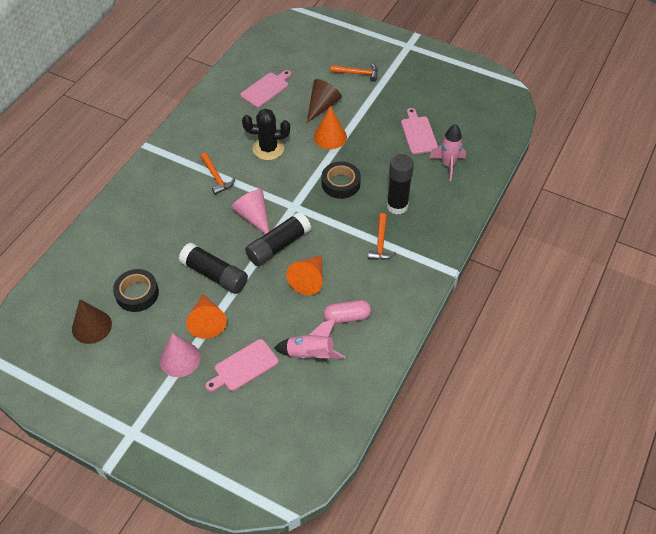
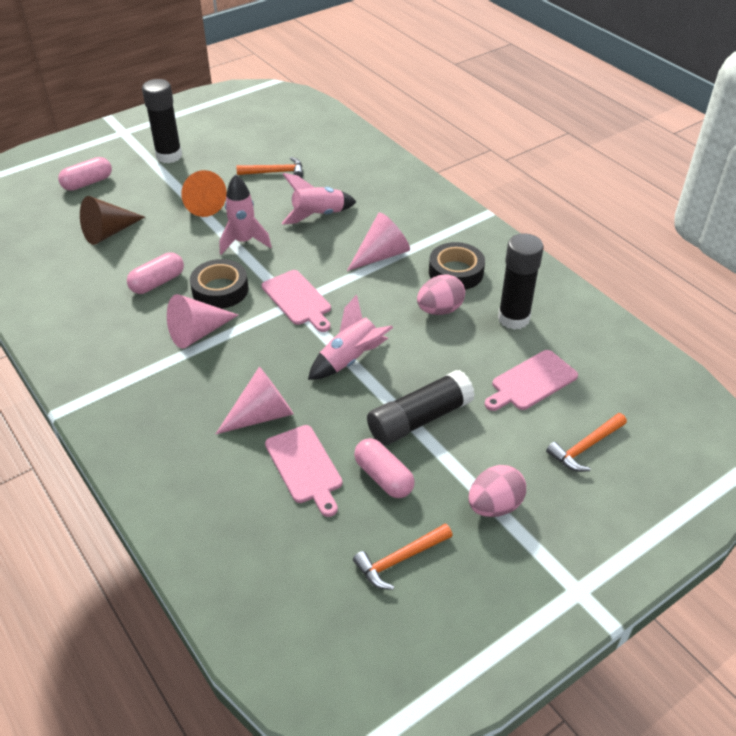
black cactus: [242,109,290,160] = 1 -> none = 0
brown cone: [72,299,112,344] [307,79,342,123] = 2 -> [80,196,145,245] = 1
orange cone: [186,294,227,339] [286,255,323,295] [314,106,347,149] = 3 -> [181,170,227,217] = 1
pink capsule: [323,300,371,324] = 1 -> [58,157,112,191] [127,252,184,294] [354,438,415,498] = 3
pink cone: [160,333,200,377] [231,189,269,234] = 2 -> [167,294,238,349] [216,367,294,434] [347,212,410,271] = 3
pink egg: none = 0 -> [417,274,465,315] [468,465,526,517] = 2
pink rocket: [274,319,345,359] [429,124,466,181] = 2 -> [220,174,272,255] [282,173,356,225] [308,295,393,380] = 3

